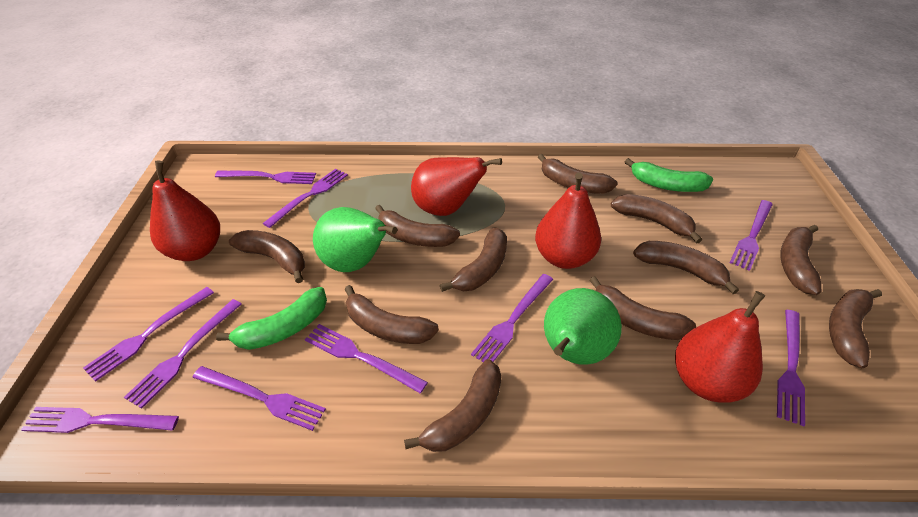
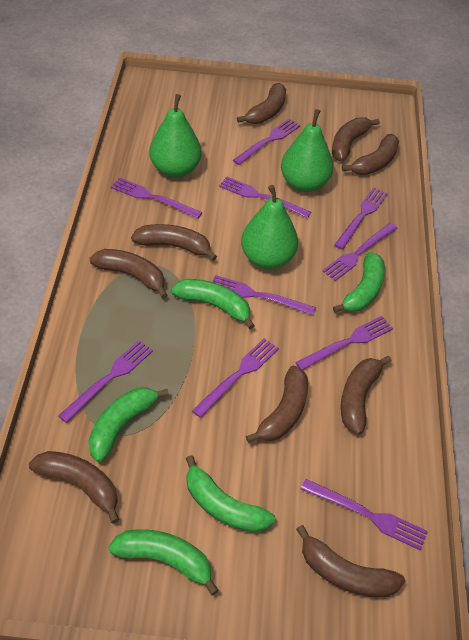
brown banana: [229,230,305,283] [344,285,439,344] [375,205,460,247] [404,359,501,452] [440,227,507,292] [538,154,617,194] [590,276,696,340] [611,194,702,244] [633,241,739,294] [780,225,821,295] [829,289,882,368] = 11 -> [29,451,119,524] [90,249,167,299] [131,224,217,261] [237,83,286,124] [246,365,308,443] [296,525,405,597] [332,117,380,161] [341,356,392,435] [342,134,399,175] = 9
green banana: [216,287,327,350] [625,158,713,192] = 2 -> [89,387,169,462] [108,529,219,595] [171,279,255,329] [186,455,276,533] [333,252,385,313] = 5
green pear: [313,207,397,272] [544,288,622,365] = 2 -> [150,94,202,178] [241,185,298,269] [281,109,333,192] = 3
red pear: [150,161,220,261] [411,157,502,216] [535,173,601,269] [675,291,765,403] = 4 -> none = 0

